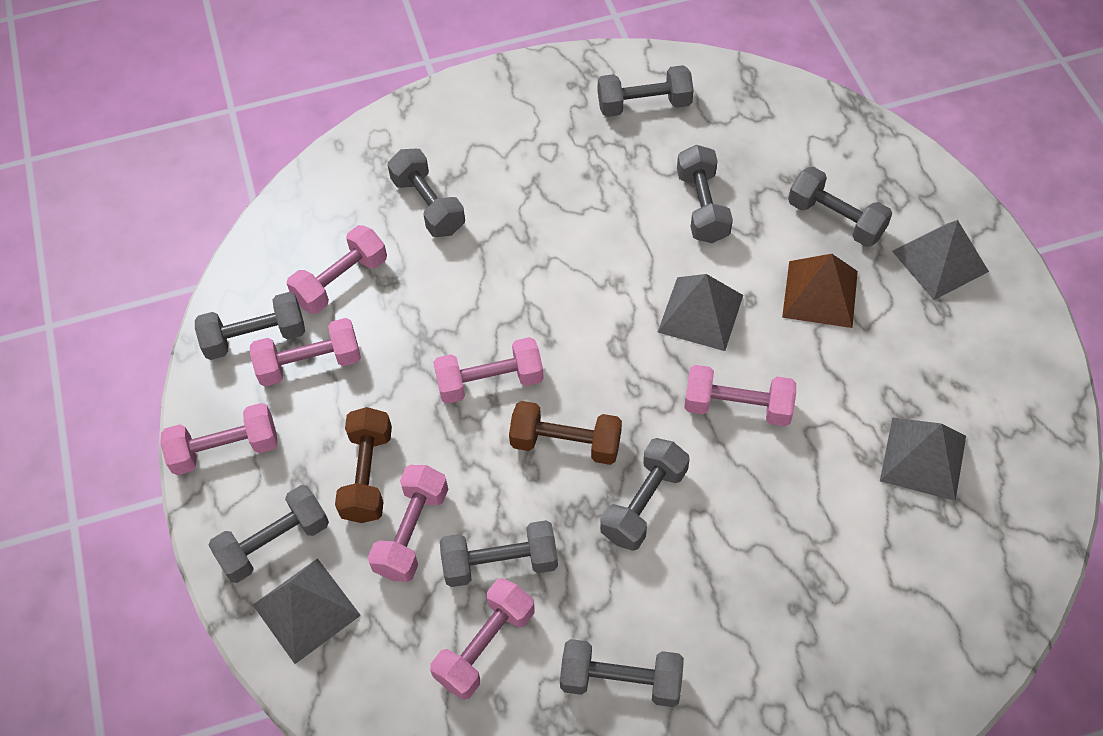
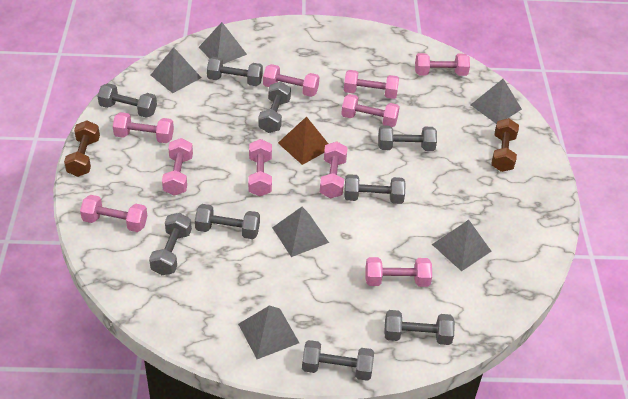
grey pyramid: [253,558,361,664] [658,274,743,351] [880,418,966,501] [892,220,989,300] = 4 -> [151,47,202,93] [199,22,247,64] [238,306,299,359] [272,207,329,257] [432,220,492,271] [471,79,522,124] = 6
pink dumbbell: [160,403,278,475] [250,318,361,387] [286,225,387,314] [368,465,448,582] [430,578,534,700] [433,337,544,404] [684,365,796,426] = 7 -> [80,195,147,232] [113,112,174,143] [162,138,193,196] [248,139,272,196] [263,64,319,97] [320,141,348,198] [341,94,400,127] [344,70,399,99] [366,257,432,287] [415,53,470,76] = 10

